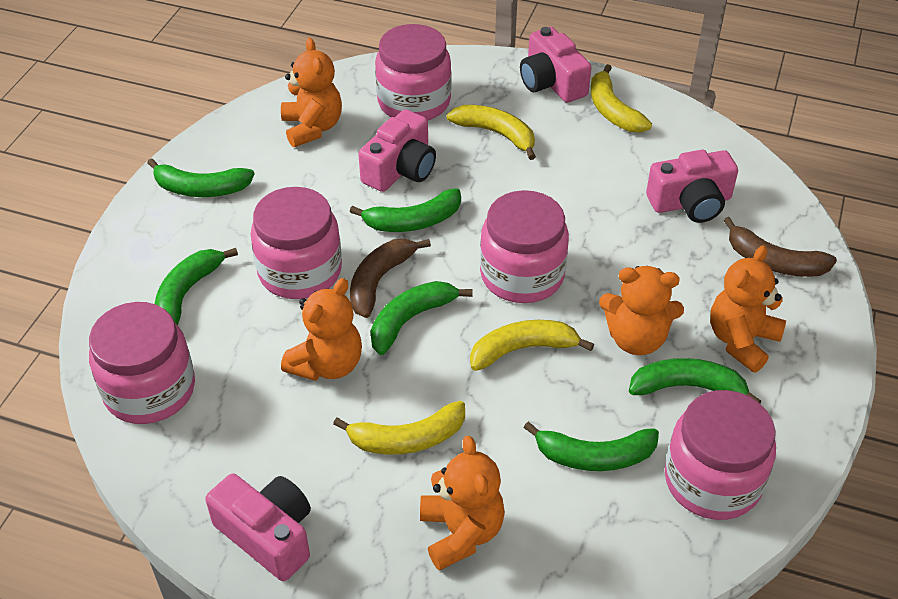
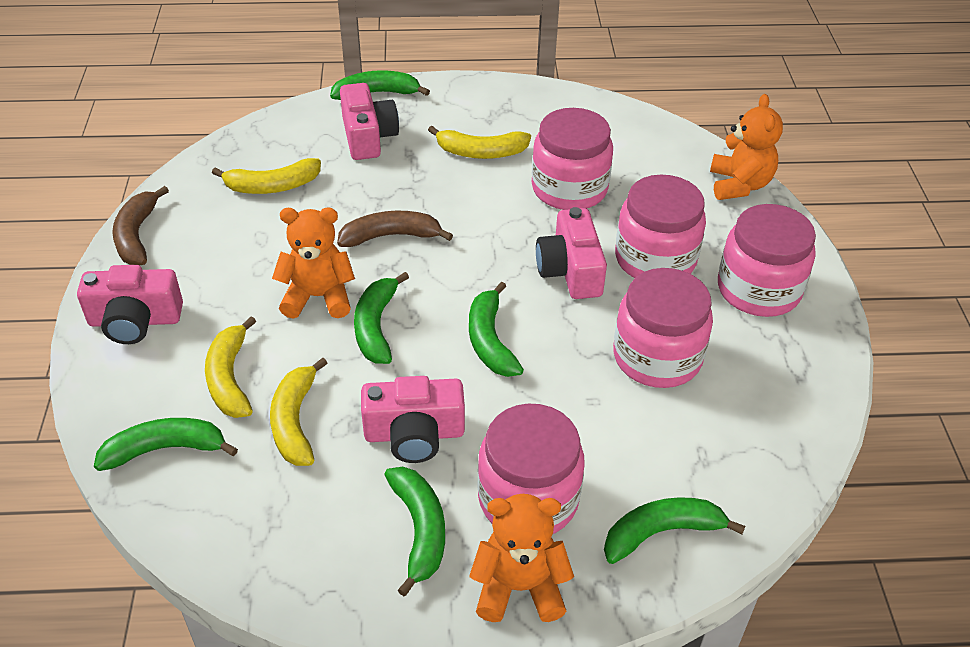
orange teddy bear: [281,38,342,147] [281,278,362,381] [420,436,505,571] [599,266,684,355] [710,245,786,373] = 5 -> [272,208,355,319] [469,494,574,622] [710,94,783,200] = 3

